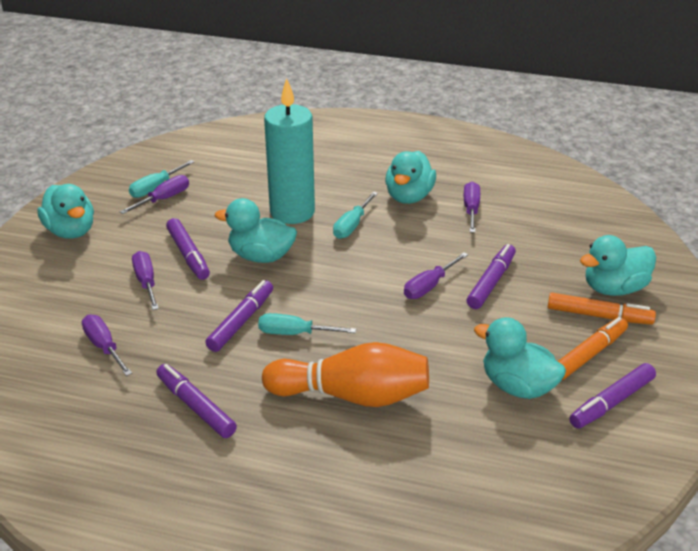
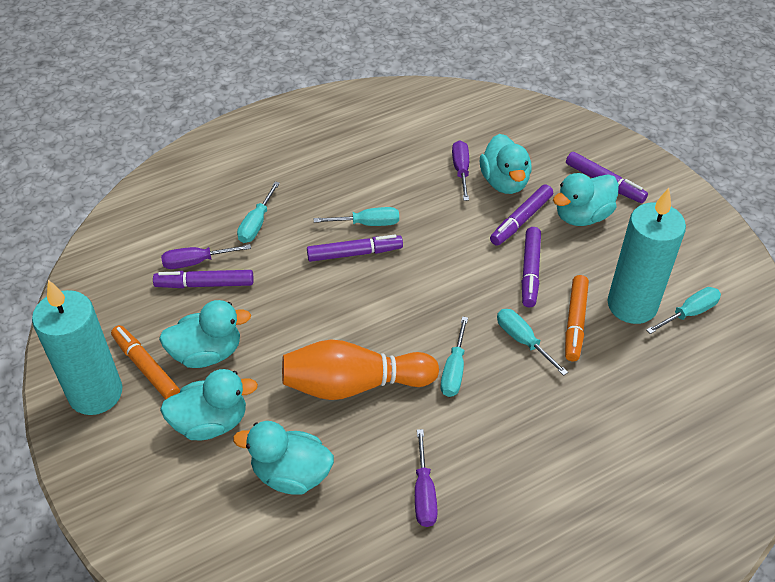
purple screwdriver: [82,314,132,376] [119,175,189,214] [132,251,159,310] [404,252,468,299] [464,181,480,233] = 5 -> [161,244,251,269] [415,429,438,527] [452,140,469,201] = 3
turquoise candle: [264,78,315,224] = 1 -> [32,280,122,415] [607,188,686,324] = 2
turquoise screwdriver: [129,160,194,198] [258,313,356,335] [333,191,378,239] = 3 -> [237,182,280,243] [314,207,399,226] [441,316,468,397] [497,309,568,376] [646,287,721,334] = 5

